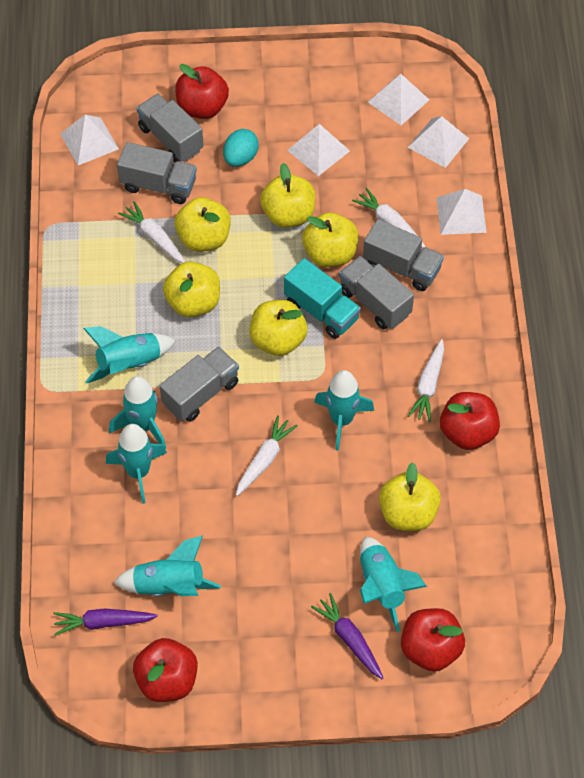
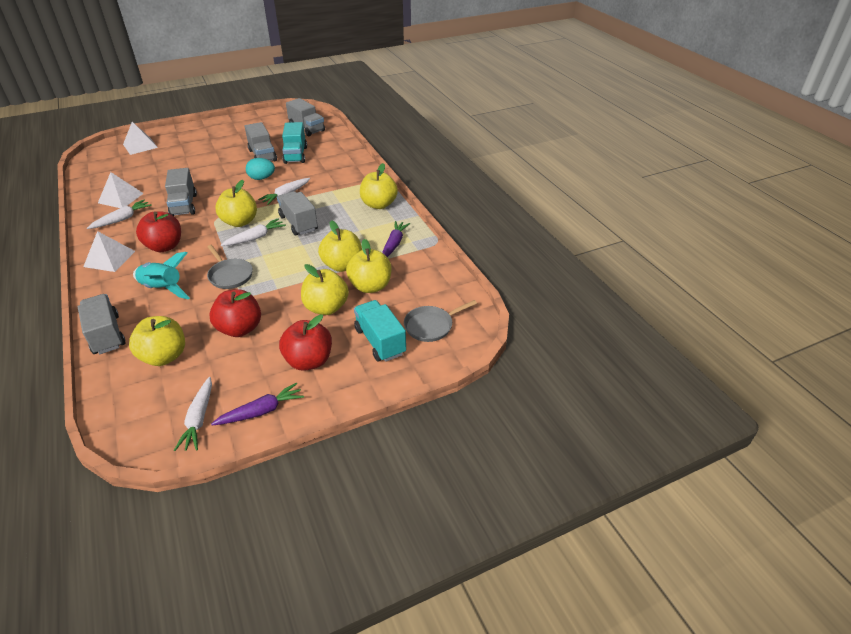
grey pan: none = 0 -> [207,245,253,289] [404,300,477,342] = 2
red apple: [133,638,198,702] [175,64,229,119] [401,608,465,672] [440,392,500,450] = 4 -> [136,211,181,252] [209,289,261,337] [279,315,332,371] = 3
turquoise rocket: [83,326,176,384] [106,424,167,504] [109,376,166,449] [114,535,221,596] [314,370,374,451] [360,537,427,632] = 6 -> [133,252,190,299] = 1
turquoise truck: [284,258,361,339] = 1 -> [282,122,307,164] [354,300,406,362] = 2
white pyramid: [60,115,119,165] [287,124,350,176] [368,74,429,125] [408,116,469,168] [436,189,487,235] = 5 -> [83,231,135,272] [98,172,144,208] [123,122,158,155] = 3

